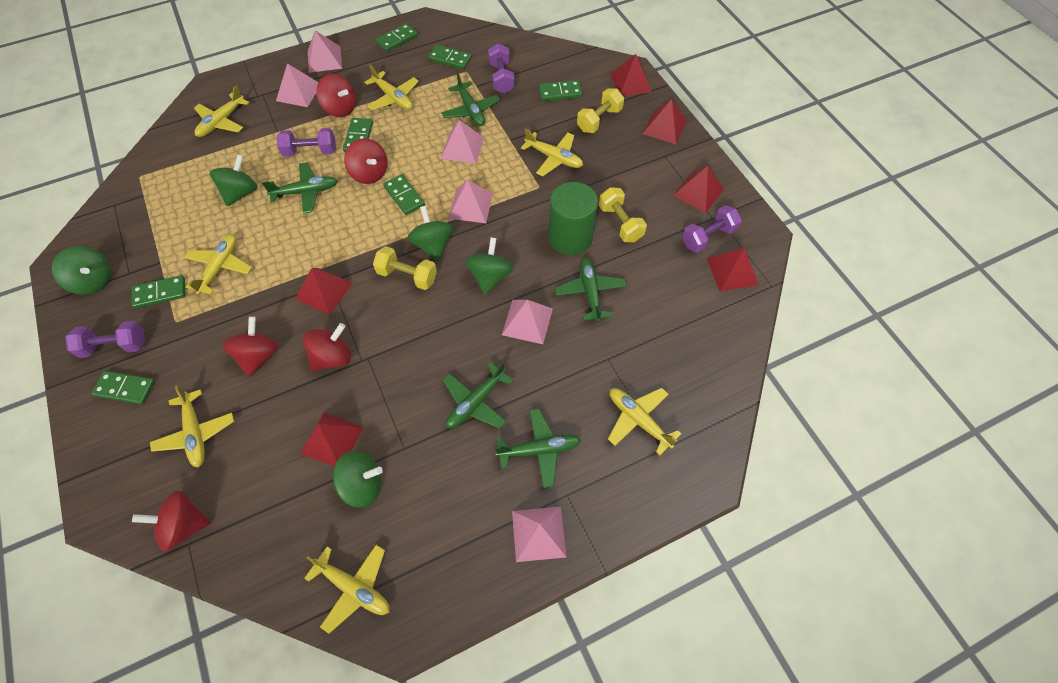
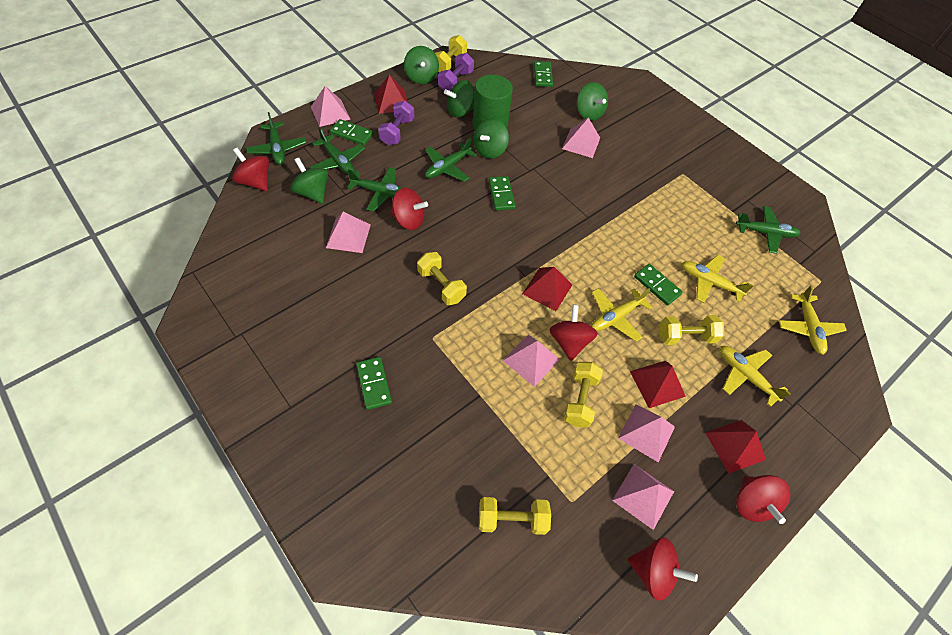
green domino: [91,371,155,405] [131,275,186,309] [343,118,373,152] [375,23,418,52] [383,174,425,215] [428,45,472,70] [539,80,582,101] = 7 -> [330,119,373,146] [356,357,392,410] [489,176,515,211] [534,61,553,87] [634,264,683,306] = 5
purple dumbbell: [65,321,145,358] [277,128,336,157] [488,44,515,93] [682,205,742,253] = 4 -> [378,101,414,145] [438,53,474,91] = 2
red pyramid: [295,268,352,315] [300,412,364,467] [611,54,652,96] [642,99,687,144] [673,166,724,213] [706,248,759,292] = 6 -> [374,75,407,114] [522,267,573,311] [630,361,686,408] [705,420,766,474] = 4
yellow dumbbell: [373,246,437,290] [577,89,624,133] [599,187,647,242] = 3 -> [417,252,467,305] [435,35,467,73] [479,497,551,535] [564,362,603,428] [659,315,724,345] = 5
yellow plane: [150,385,234,467] [184,234,252,295] [194,85,250,137] [304,545,390,634] [364,65,419,110] [521,128,583,176] [608,388,681,456] = 7 -> [591,288,652,342] [682,255,754,303] [720,346,791,407] [779,285,847,355] = 4

